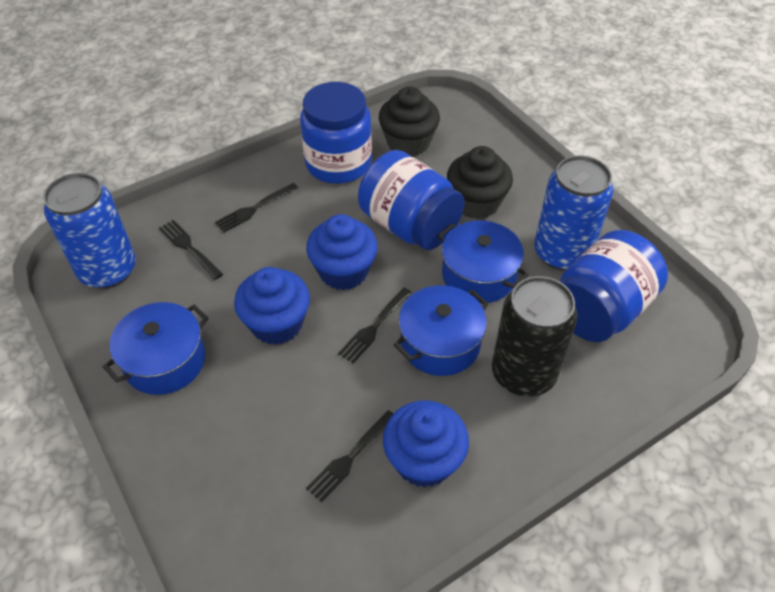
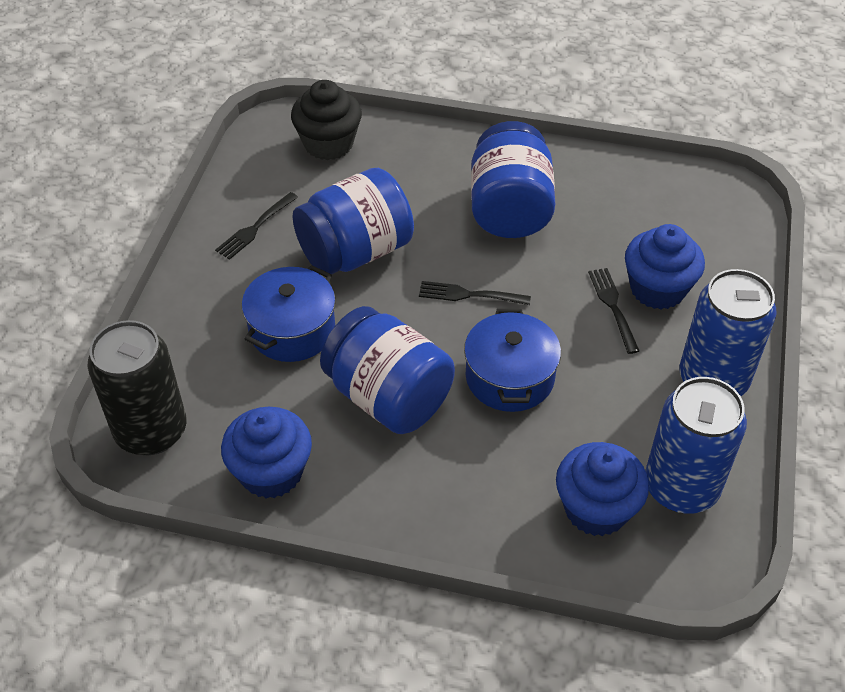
black cupcake: [379,86,440,157] [447,146,513,219] = 2 -> [291,80,362,160] = 1
black fork: [159,220,223,280] [215,183,299,233] [306,410,394,502] [338,288,412,364] = 4 -> [215,192,298,260] [419,281,531,305] [588,268,640,354] = 3
blue pot: [103,302,209,395] [394,285,489,376] [437,220,529,303] = 3 -> [242,265,336,362] [464,309,561,412] = 2

